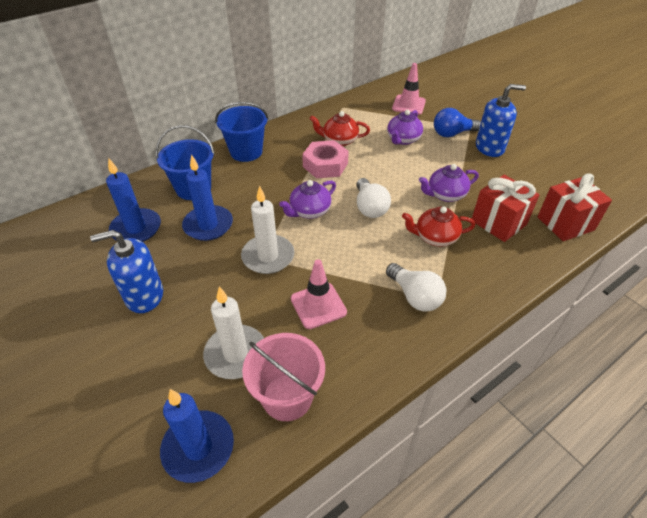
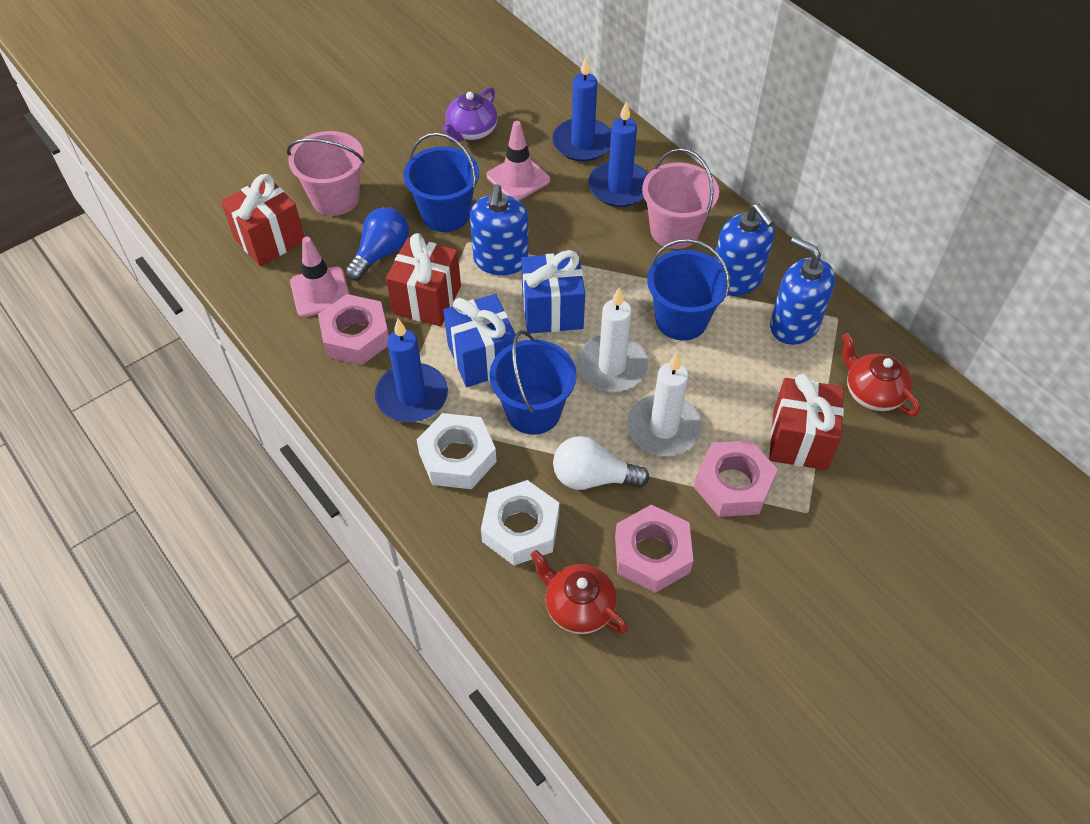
blue bucket: [156,125,215,200] [215,102,268,162] = 2 -> [403,132,479,232] [489,330,577,435] [647,239,730,341] = 3
blue gift: none = 0 -> [443,294,515,387] [521,250,585,334] = 2
blue soap dispenser: [90,230,163,313] [476,84,526,157] = 2 -> [470,184,529,275] [715,203,774,296] [770,236,835,345] = 3
pink bucket: [242,333,325,421] = 1 -> [287,131,365,216] [642,148,719,249] = 2
pink nut: [302,140,349,178] = 1 -> [318,294,389,365] [615,505,693,593] [694,441,778,517] = 3
purple teapot: [279,180,336,219] [387,110,423,145] [419,164,479,202] = 3 -> [442,87,497,143] = 1
red gift: [472,175,540,242] [537,173,612,241] = 2 -> [221,174,304,266] [386,233,461,327] [769,374,844,470] = 3
white light bulb: [356,178,391,218] [386,263,447,312] = 2 -> [553,436,649,490] = 1
white nut: none = 0 -> [417,413,497,489] [481,480,559,566] = 2

